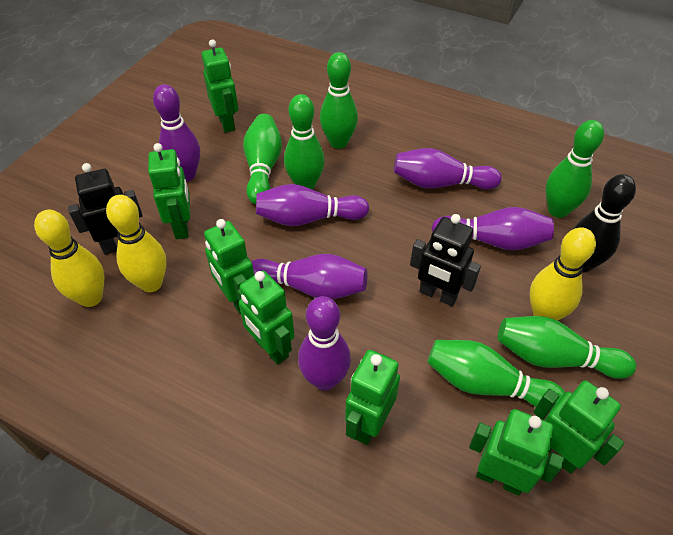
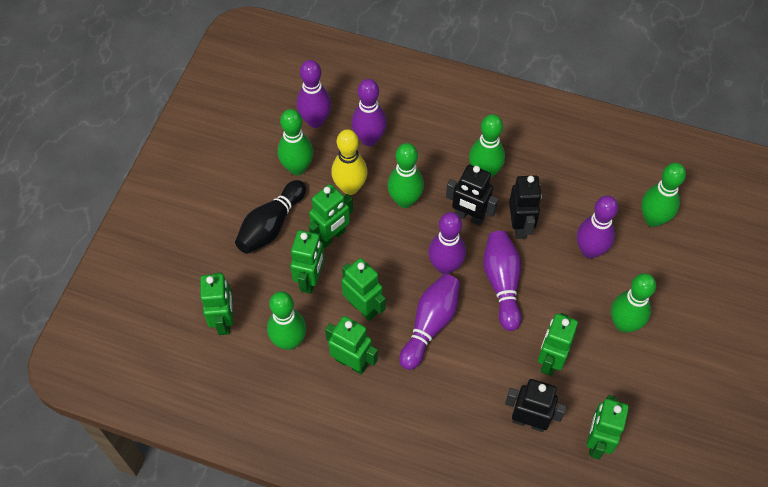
black robot: [68,163,143,255] [410,214,481,306] = 2 -> [446,165,498,226] [505,379,567,432] [509,175,542,239] = 3
yellow bowling pin: [34,210,104,307] [106,195,167,292] [530,227,596,321] = 3 -> [331,129,368,195] = 1

